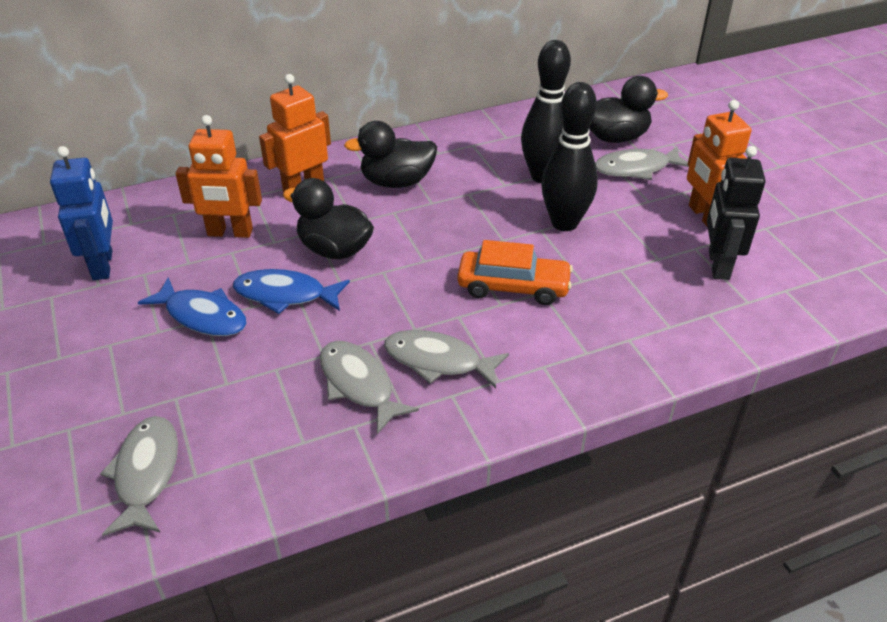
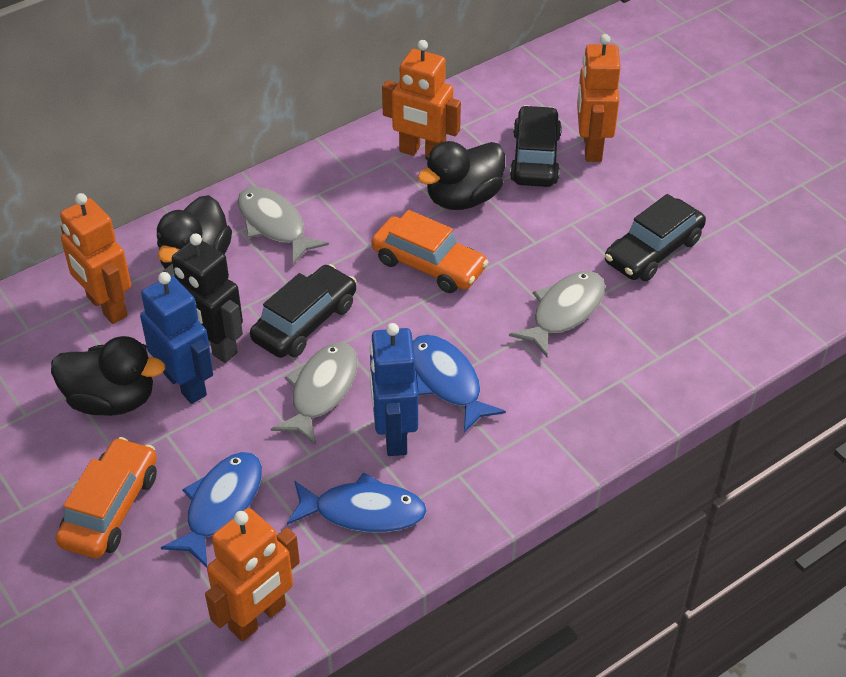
black bowling pin: [521,40,571,183] [541,82,598,231] = 2 -> none = 0
black car: none = 0 -> [250,264,357,358] [510,105,562,187] [605,194,706,281] = 3
blue fish: [138,277,247,336] [233,269,350,314] = 2 -> [161,452,262,567] [287,472,427,533] [413,335,506,433] = 3
blue robot: [50,146,113,280] = 1 -> [140,272,213,404] [369,323,418,456] = 2
grey fish: [100,416,178,536] [320,341,419,434] [384,330,509,388] [595,146,689,180] = 4 -> [237,187,329,264] [271,342,358,445] [509,271,605,357] = 3
orange car: [457,240,573,305] = 1 -> [56,437,157,559] [372,210,488,293] = 2
orange robot: [175,115,262,238] [259,74,331,193] [687,100,751,226] = 3 -> [60,193,131,324] [205,508,300,642] [382,40,461,160] [577,34,621,162] = 4

